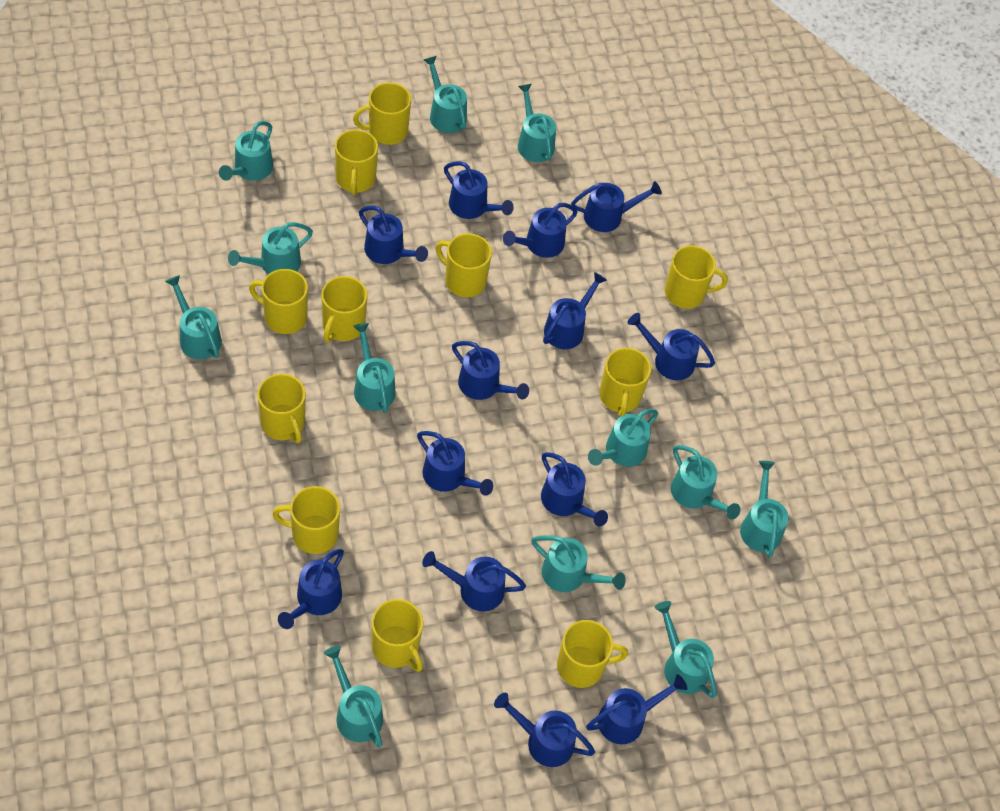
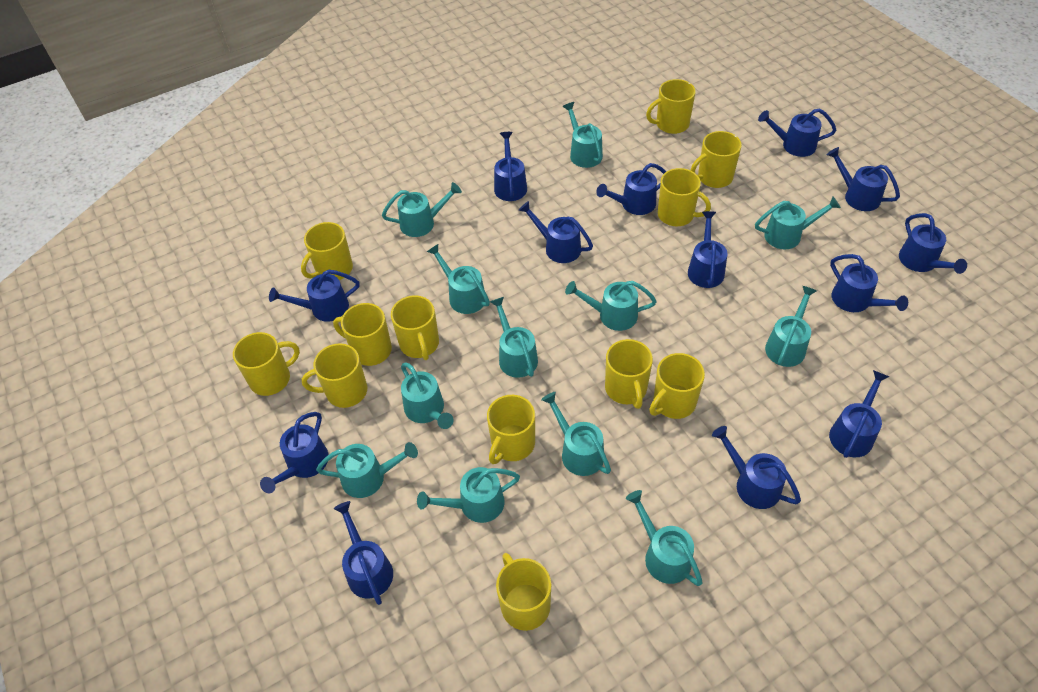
yellow mug: [249,269,308,334] [257,374,306,443] [273,486,340,554] [321,276,367,342] [335,130,378,195] [353,83,411,145] [372,599,423,672] [436,233,492,297] [557,620,628,688] [599,348,651,417] [665,246,728,309] = 11 -> [233,332,300,396] [301,222,353,280] [302,343,367,408] [333,303,392,366] [391,295,439,360] [487,395,535,464] [496,553,551,631] [605,339,653,409] [646,79,696,134] [649,353,705,419] [658,168,711,226] [691,131,742,188] = 12

